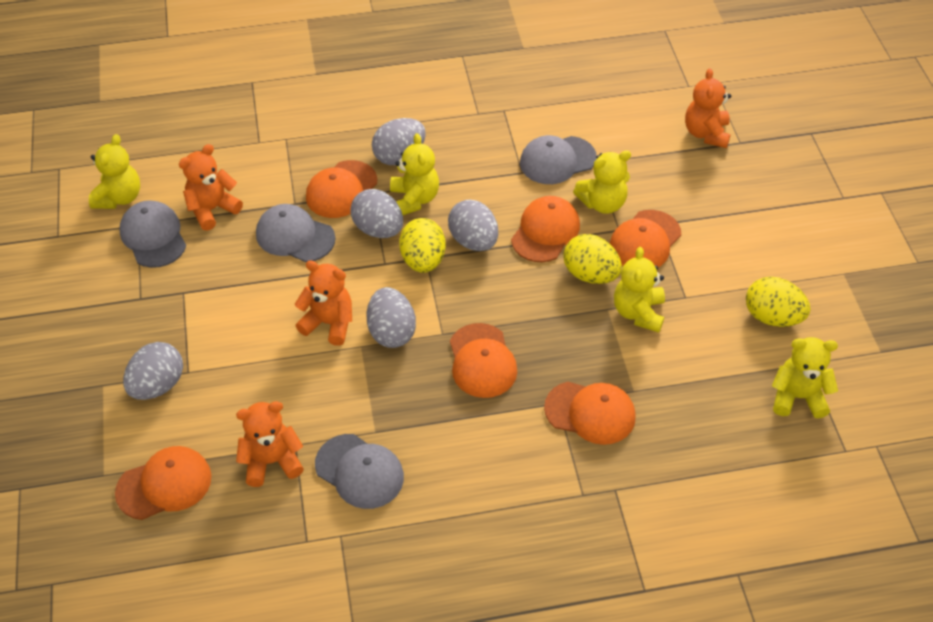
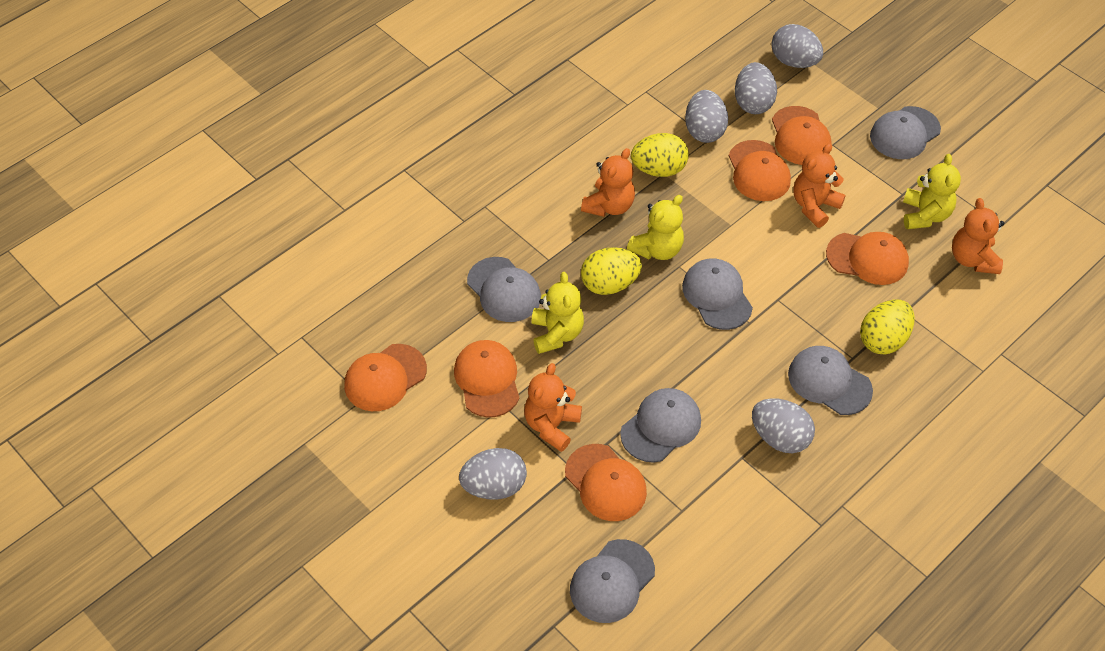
grey cap: [119,200,186,268] [256,204,335,262] [315,434,404,509] [520,135,597,184] = 4 -> [467,257,541,322] [570,539,655,623] [620,388,701,463] [682,258,753,330] [788,346,873,415] [870,106,941,159] = 6
yellow teddy bear: [89,134,140,209] [390,133,439,215] [573,150,631,214] [614,247,665,332] [772,337,838,419] = 5 -> [531,272,584,354] [627,195,684,260] [903,154,961,229] = 3

